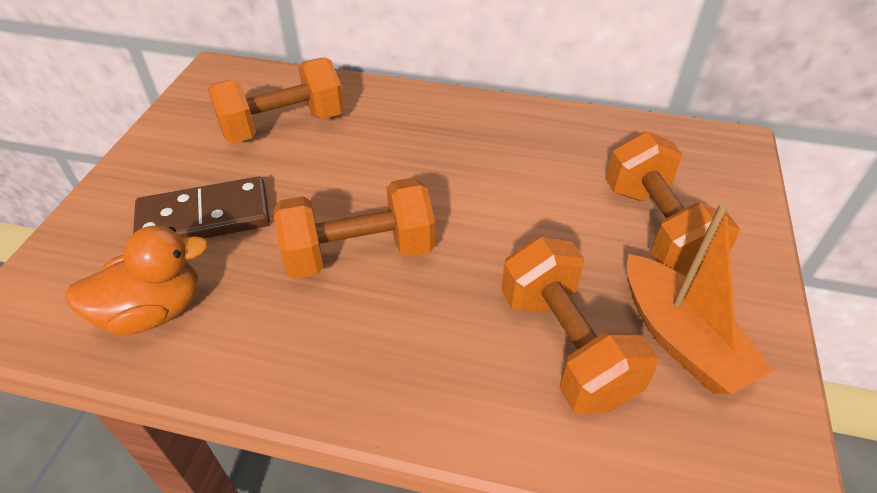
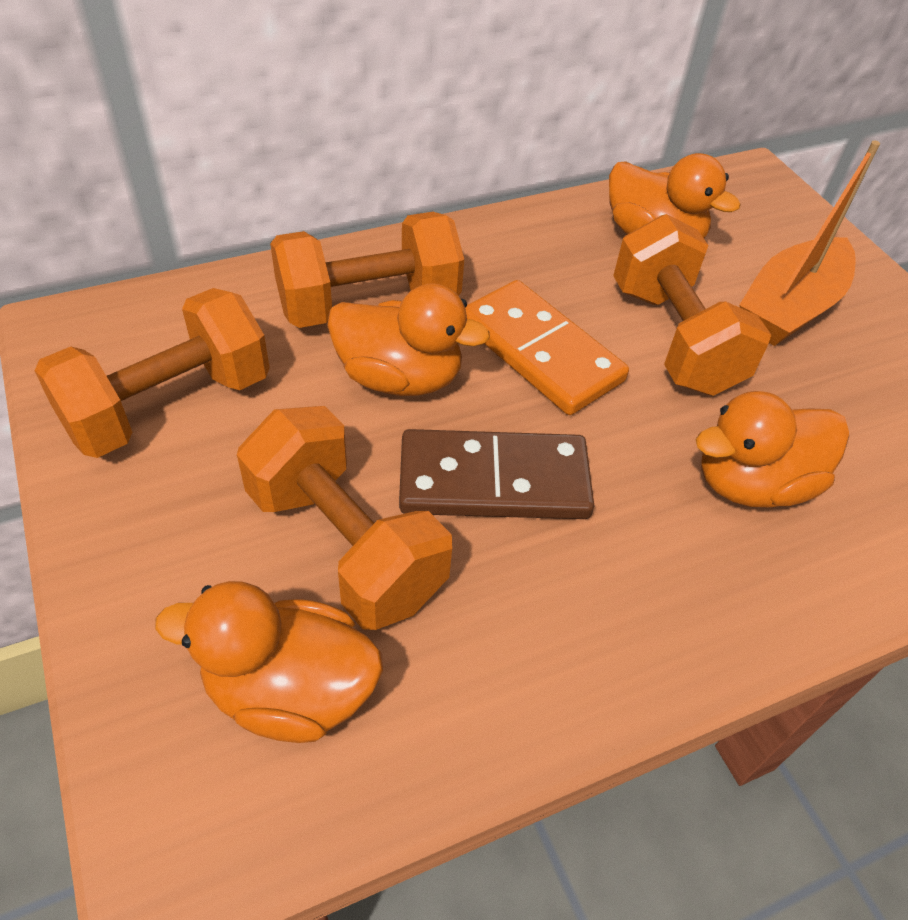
orange domino: none = 0 -> [465,280,629,415] = 1
orange duck: [65,226,208,335] = 1 -> [155,581,383,743] [327,283,490,396] [609,153,741,238] [696,391,849,508] = 4

